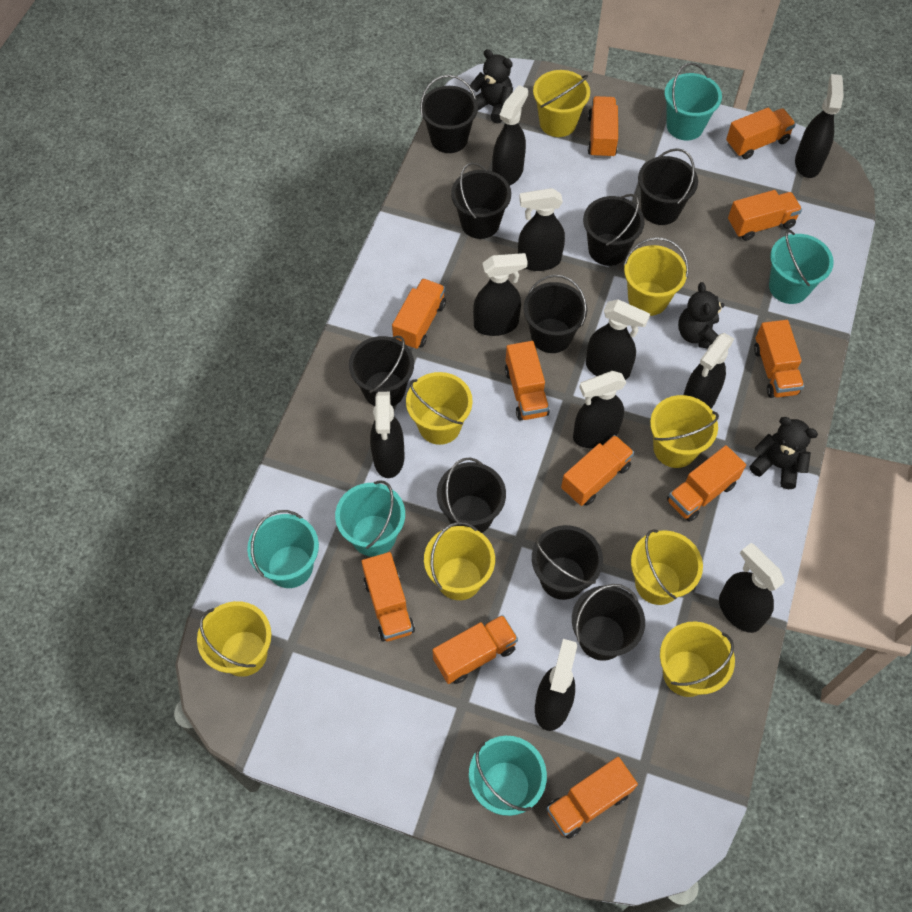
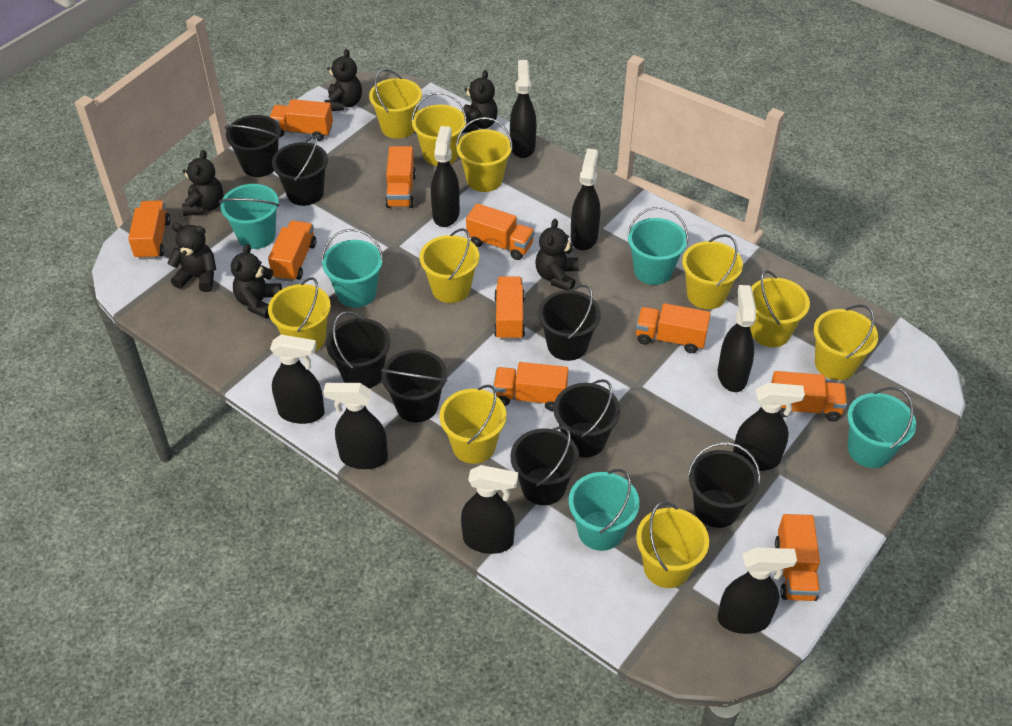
black bucket: [349,336,414,406] [420,75,478,153] [437,458,506,533] [451,162,511,239] [523,275,587,353] [532,525,603,600] [572,584,645,661] [583,194,645,266] [638,148,698,225] = 9 -> [225,115,281,177] [272,135,328,206] [326,311,390,389] [381,349,447,423] [510,426,579,505] [538,285,601,361] [554,379,620,458] [688,442,761,528] = 8
black spray bottle: [370,392,405,478] [473,253,528,336] [492,85,528,185] [518,188,565,271] [535,639,577,731] [573,371,626,448] [586,299,650,380] [683,333,734,409] [719,543,784,633] [795,74,844,178] = 10 -> [270,335,325,424] [323,383,388,469] [431,126,460,227] [461,465,518,554] [510,60,537,158] [571,148,600,251] [718,285,756,392] [718,548,797,634] [733,383,805,471] = 9
black teddy bear: [470,49,513,123] [678,282,724,348] [750,417,818,489] = 3 -> [168,223,216,292] [182,150,223,216] [231,244,282,319] [324,49,362,111] [462,70,498,133] [535,219,579,290] = 6
orange truck: [362,552,415,642] [392,278,446,350] [433,615,518,684] [505,341,550,421] [547,757,638,839] [561,435,634,506] [588,96,618,158] [667,445,746,522] [726,107,796,159] [728,190,802,241] [754,320,804,398] = 11 -> [128,201,170,260] [268,220,316,282] [270,99,333,141] [385,146,416,208] [466,203,535,260] [493,362,568,411] [494,276,525,340] [636,303,711,353] [771,371,847,421] [775,514,820,601] = 10
yellow bucket: [197,601,272,677] [406,372,473,445] [424,522,495,600] [533,70,590,137] [624,237,689,316] [631,529,703,605] [650,395,719,468] [660,621,735,697] = 8 -> [268,277,331,351] [369,69,422,139] [411,92,467,166] [419,228,480,303] [439,385,506,464] [456,117,513,192] [636,501,709,588] [682,234,743,309] [750,270,810,347] [814,305,878,380] = 10

